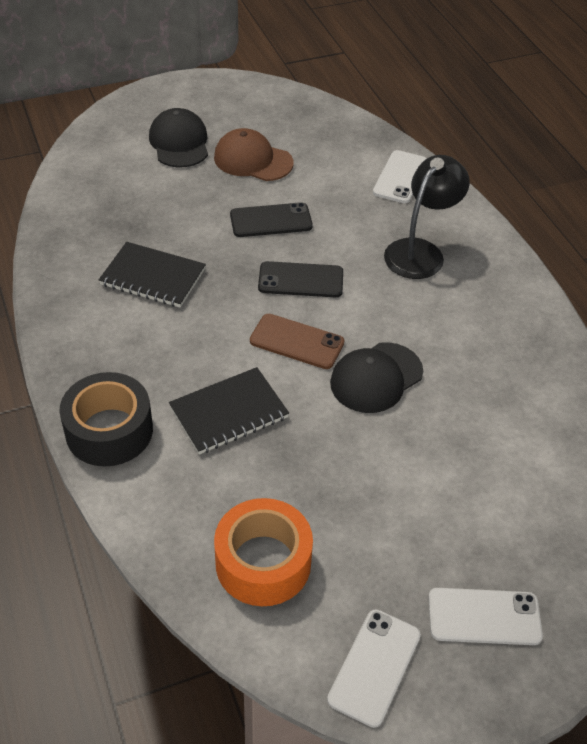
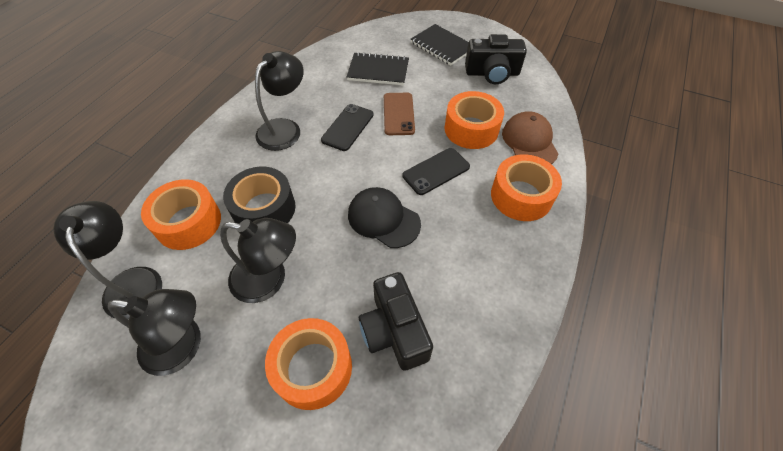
black camera: none = 0 -> [359,272,433,371] [465,34,527,84] = 2
black cap: [149,108,208,167] [330,342,423,413] = 2 -> [348,187,421,248] = 1
black lamp: [384,155,470,279] = 1 -> [53,201,162,319] [108,289,201,376] [220,218,296,303] [255,51,304,151] = 4
orange tape: [214,498,313,606] = 1 -> [141,179,221,250] [265,318,352,410] [444,91,504,149] [491,154,562,221] = 4
white phone: [327,610,421,728] [373,150,427,203] [428,588,543,645] = 3 -> none = 0

